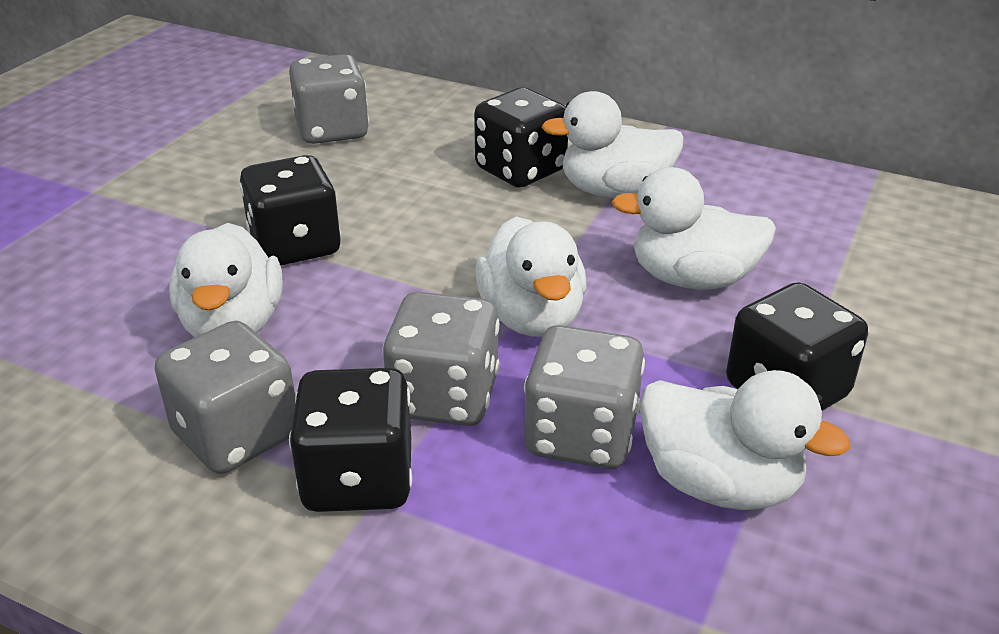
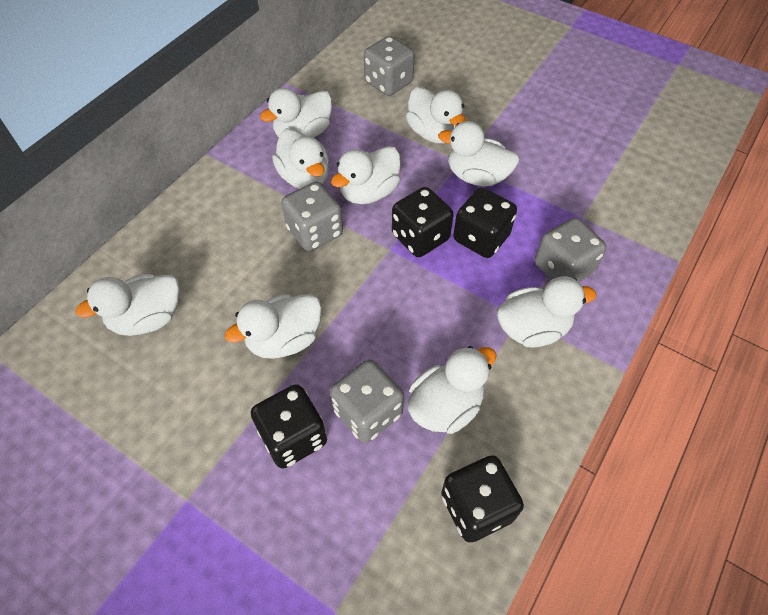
white duck: [169,223,282,337] [475,216,587,337] [541,91,684,198] [612,167,776,289] [639,370,851,510] = 5 -> [75,274,180,336] [225,294,322,359] [260,88,332,138] [272,128,329,189] [331,146,401,204] [406,87,467,143] [408,346,497,434] [438,121,520,186] [497,276,596,347] = 9

